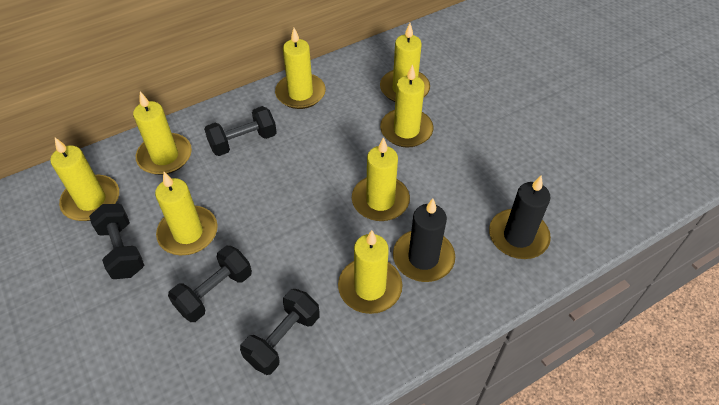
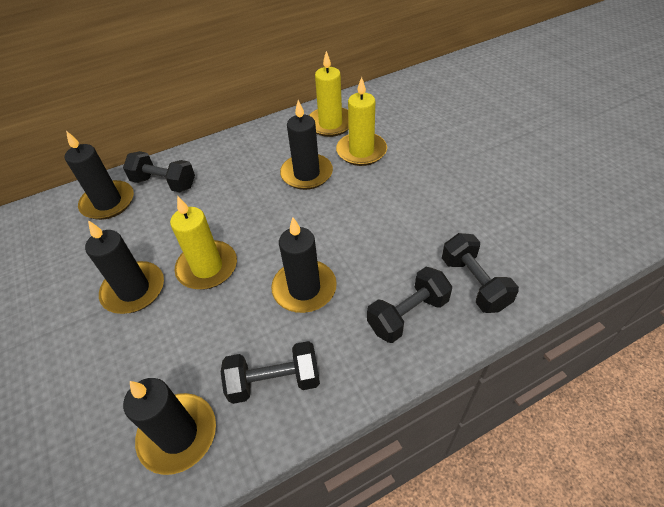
black candle: [393,199,455,282] [489,175,551,259] = 2 -> [65,131,134,220] [85,220,164,314] [123,378,216,475] [271,218,337,313] [280,100,333,190] = 5
yellow candle: [50,138,119,221] [133,92,192,175] [155,172,218,255] [275,28,326,109] [338,230,403,314] [352,137,410,221] [380,23,430,102] [380,64,434,148] = 8 -> [170,195,237,290] [309,51,349,137] [336,77,387,166] = 3

